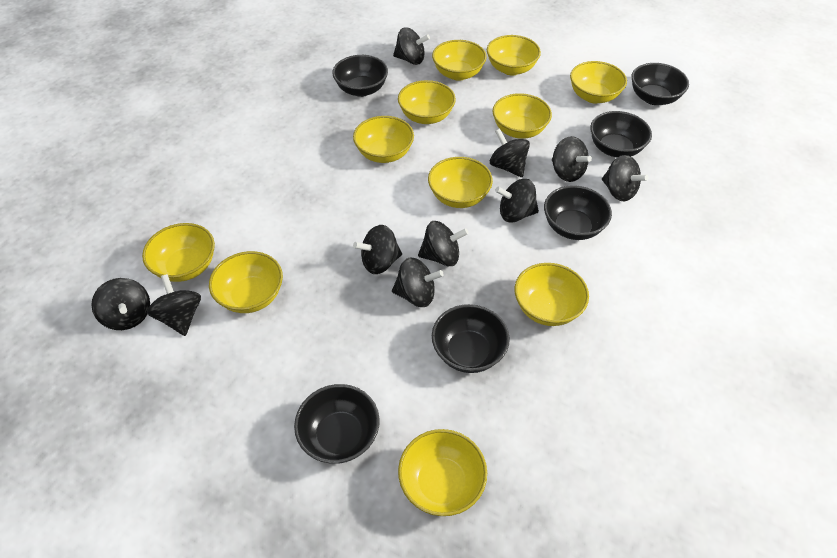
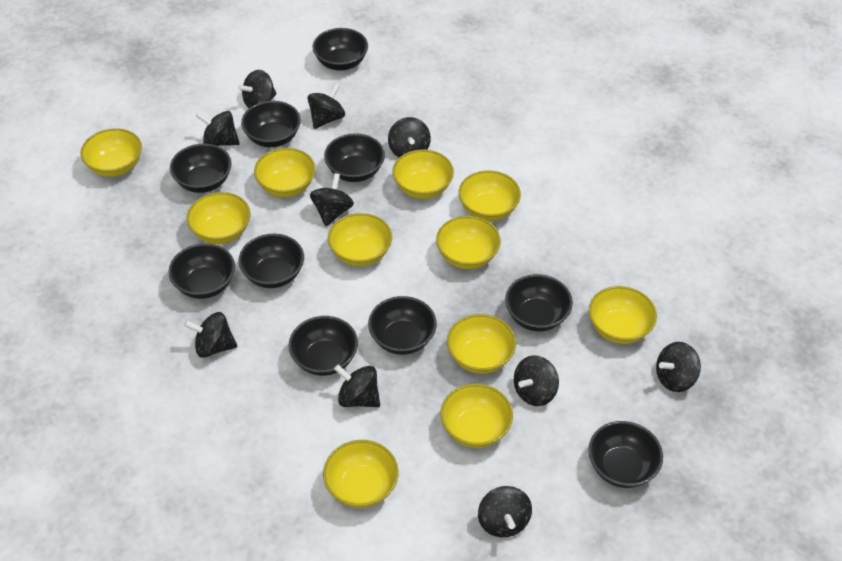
black bowl: [294,384,380,464] [332,55,388,97] [432,304,510,373] [544,185,612,240] [590,111,652,158] [631,63,689,105] = 6 -> [168,243,235,299] [170,143,232,193] [238,234,304,288] [241,101,301,147] [288,316,358,376] [313,28,368,71] [324,133,385,182] [368,296,437,355] [505,274,573,331] [588,421,663,488] = 10

